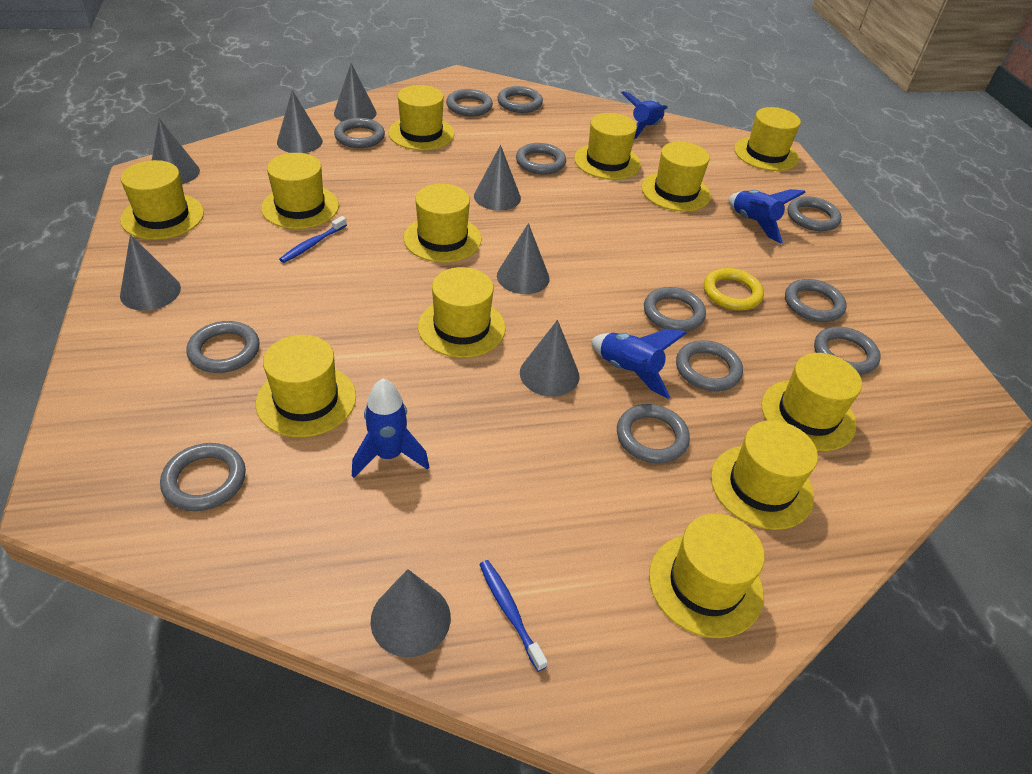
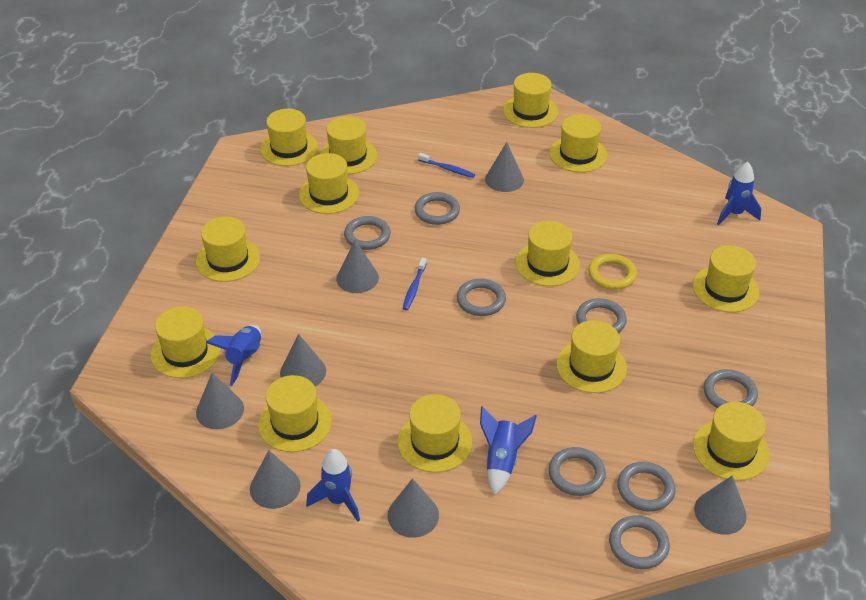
grey cone: [120,234,181,311] [152,118,200,184] [277,90,323,153] [334,63,377,121] [371,569,451,657] [474,145,521,211] [497,223,550,294] [520,320,579,397] = 8 -> [196,373,244,429] [250,450,301,509] [280,334,326,386] [336,240,379,293] [387,478,439,538] [485,142,524,192] [694,476,747,535] = 7
grey ring: [160,443,246,511] [187,321,260,373] [334,118,385,148] [446,89,493,116] [497,86,543,113] [516,143,566,174] [617,404,690,464] [644,287,706,331] [676,340,743,391] [785,279,847,322] [787,196,842,231] [814,327,880,375] = 12 -> [344,216,391,250] [415,192,460,225] [457,279,506,316] [548,447,606,496] [576,298,627,333] [609,515,670,569] [617,462,676,511] [703,369,758,408] = 8
yellow hat: [120,160,204,240] [256,335,356,437] [261,153,339,229] [388,85,454,150] [404,184,482,263] [418,267,506,358] [574,113,641,180] [642,142,711,212] [649,514,765,638] [711,420,818,530] [734,107,801,171] [761,353,862,451] = 12 -> [150,306,221,378] [196,217,260,282] [258,375,332,452] [260,109,318,166] [299,153,359,214] [320,116,377,175] [398,394,472,473] [503,73,558,128] [516,221,580,286] [549,114,607,173] [556,320,627,393] [693,245,759,312] [693,402,769,481] = 13

